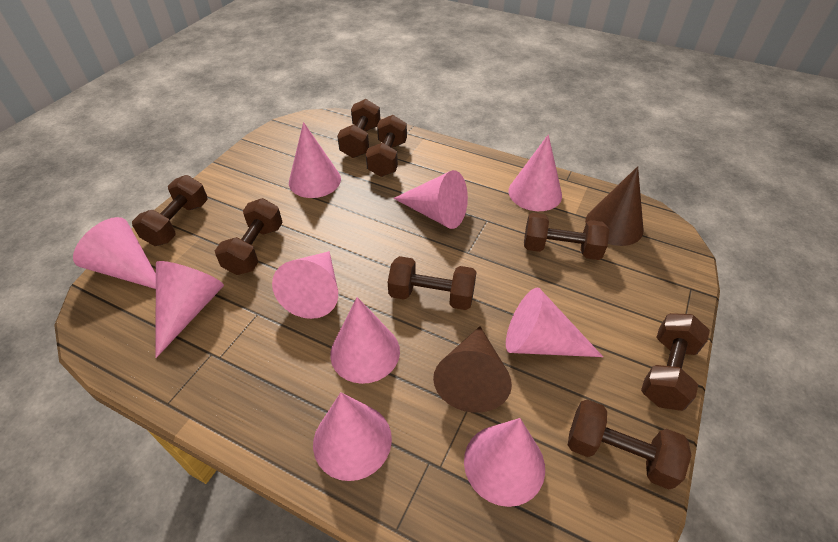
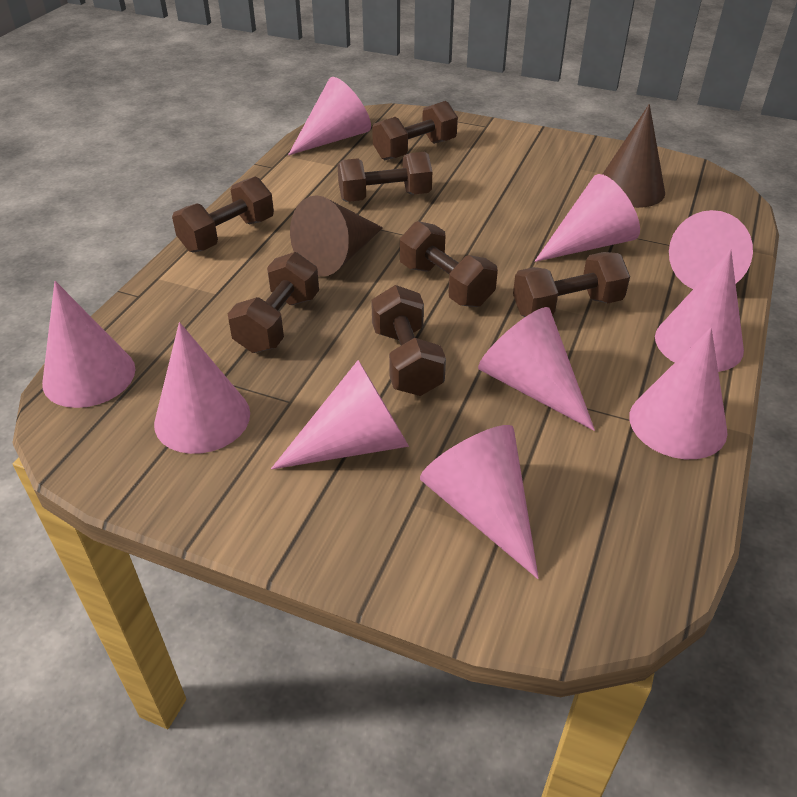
brown dumbbell: [132,175,208,246] [215,198,283,275] [337,99,380,158] [366,115,407,177] [388,256,476,310] [524,213,609,260] [568,400,691,489] [641,313,710,411] = 8 -> [172,177,274,253] [228,252,319,353] [337,152,432,202] [371,285,446,396] [372,101,458,160] [400,221,498,307] [513,252,630,317] = 7

